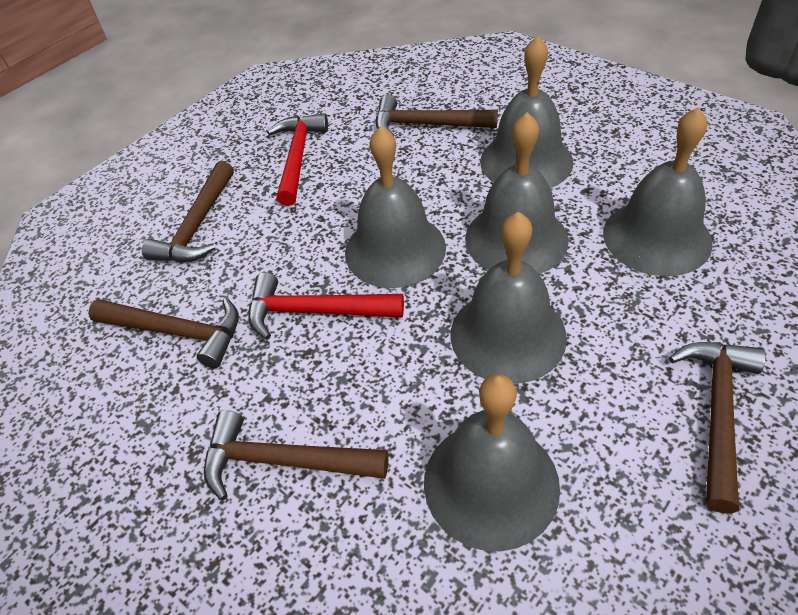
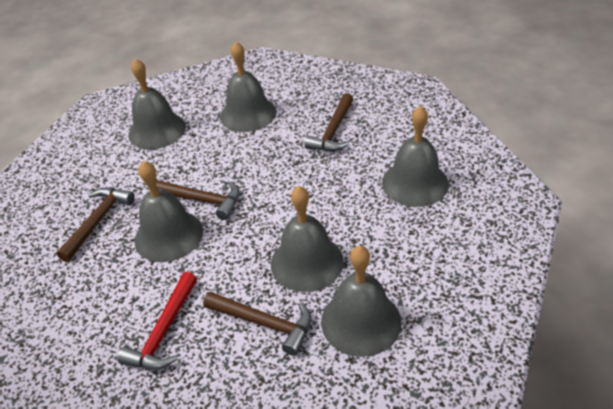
brown hammer: [88,298,239,368] [142,161,234,262] [204,410,389,500] [376,94,498,136] [669,342,766,513] = 5 -> [56,188,135,262] [156,180,240,220] [203,292,311,356] [305,93,354,151] = 4
red hammer: [248,273,404,340] [267,113,328,206] = 2 -> [117,272,197,369] = 1

